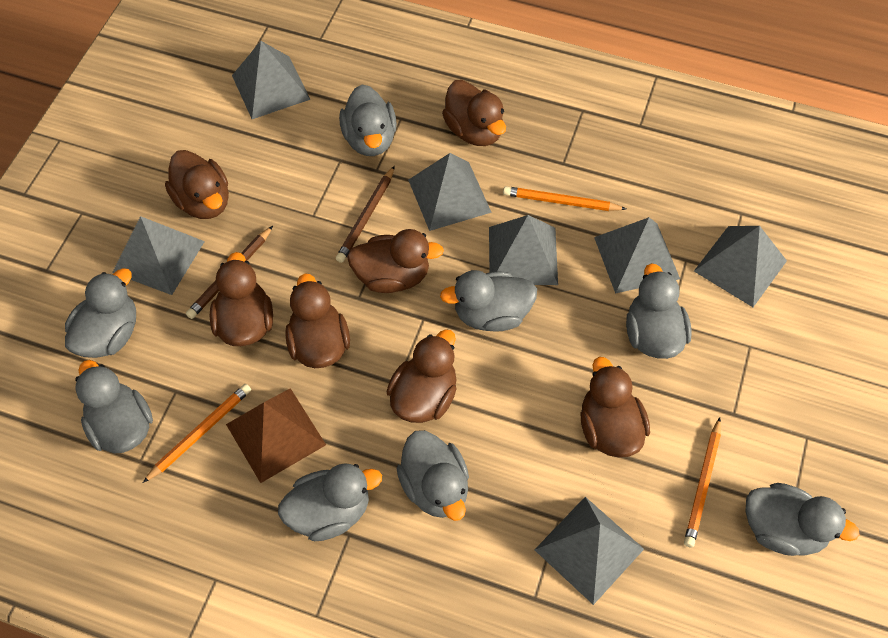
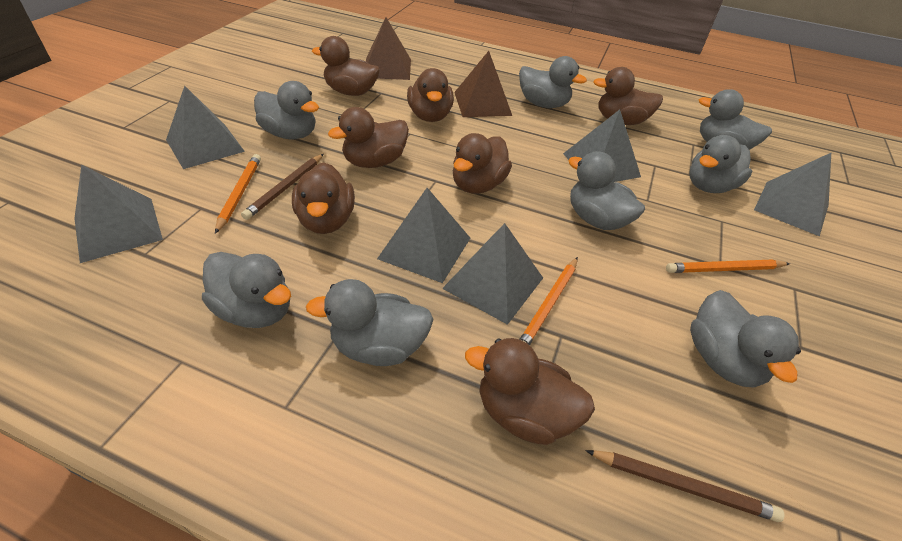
brown pyramid: [226,388,326,483] = 1 -> [366,17,411,80] [454,51,512,117] = 2
grey pyramid: [112,216,205,295] [232,41,311,119] [408,153,492,231] [489,215,558,285] [534,497,644,605] [594,217,680,294] [694,226,787,307] = 7 -> [74,165,163,263] [166,86,245,169] [377,188,470,283] [442,223,543,325] [563,110,641,182] [754,153,831,237] = 6

